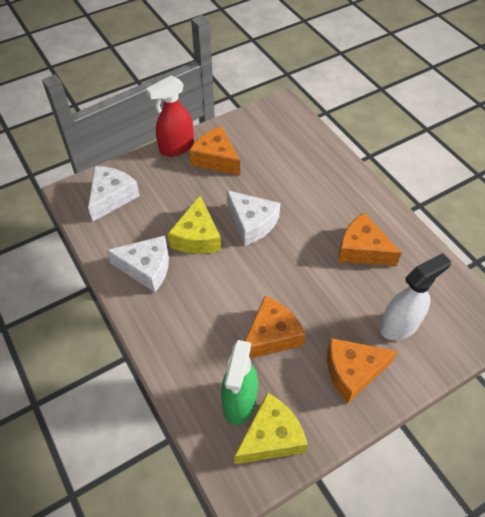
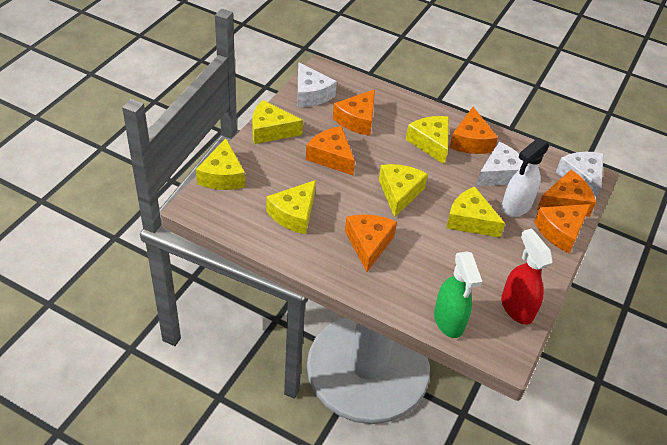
orange cheese: [189,126,240,175] [245,296,305,358] [327,338,398,404] [338,213,402,266] = 4 -> [306,126,355,175] [333,89,375,136] [345,214,397,272] [449,107,498,154] [534,204,591,253] [537,170,596,217] = 6
yellow cheese: [168,196,221,254] [234,393,308,464] = 2 -> [196,138,245,190] [252,100,303,144] [266,180,316,234] [379,164,428,218] [406,116,449,165] [446,186,505,238] = 6

